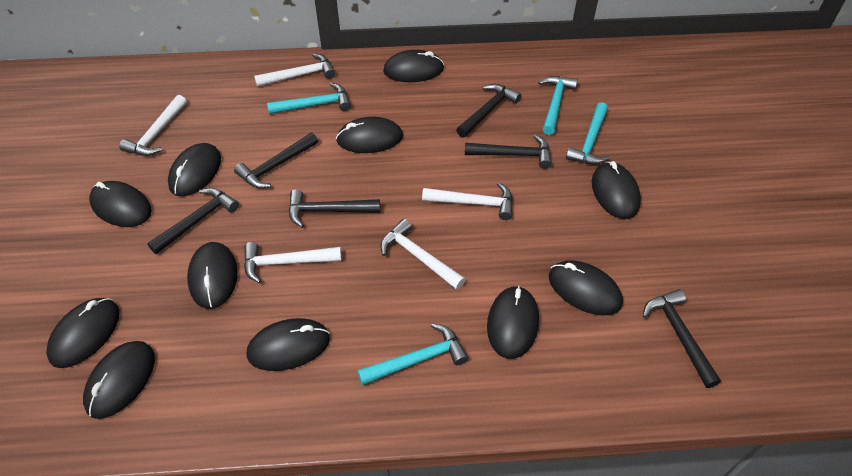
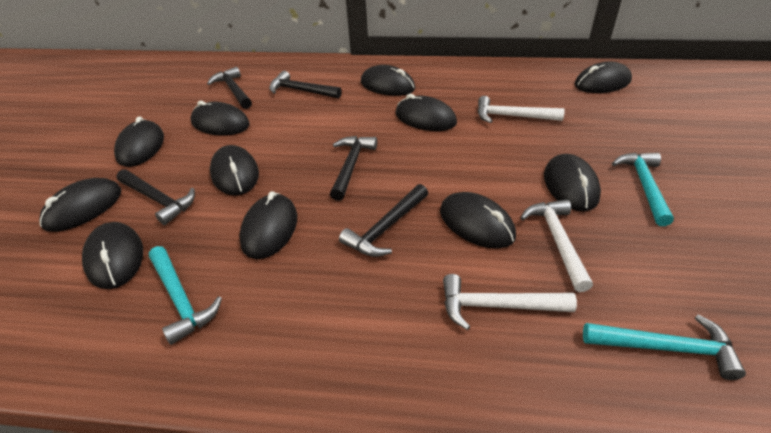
black hammer: [147,188,239,254] [234,133,318,188] [289,189,380,227] [456,84,521,138] [465,134,552,169] [643,289,721,388] = 6 -> [116,169,195,225] [207,67,252,109] [269,71,342,99] [330,136,377,201] [339,184,428,257] = 5
turquoise hammer: [267,83,351,114] [358,323,468,385] [538,76,578,135] [566,102,610,165] = 4 -> [149,246,222,345] [583,314,746,380] [612,153,674,226] = 3
white hammer: [119,95,187,156] [244,242,342,283] [254,53,335,87] [380,219,466,290] [422,182,513,220] = 5 -> [443,274,577,330] [478,96,565,123] [520,199,593,292] = 3

